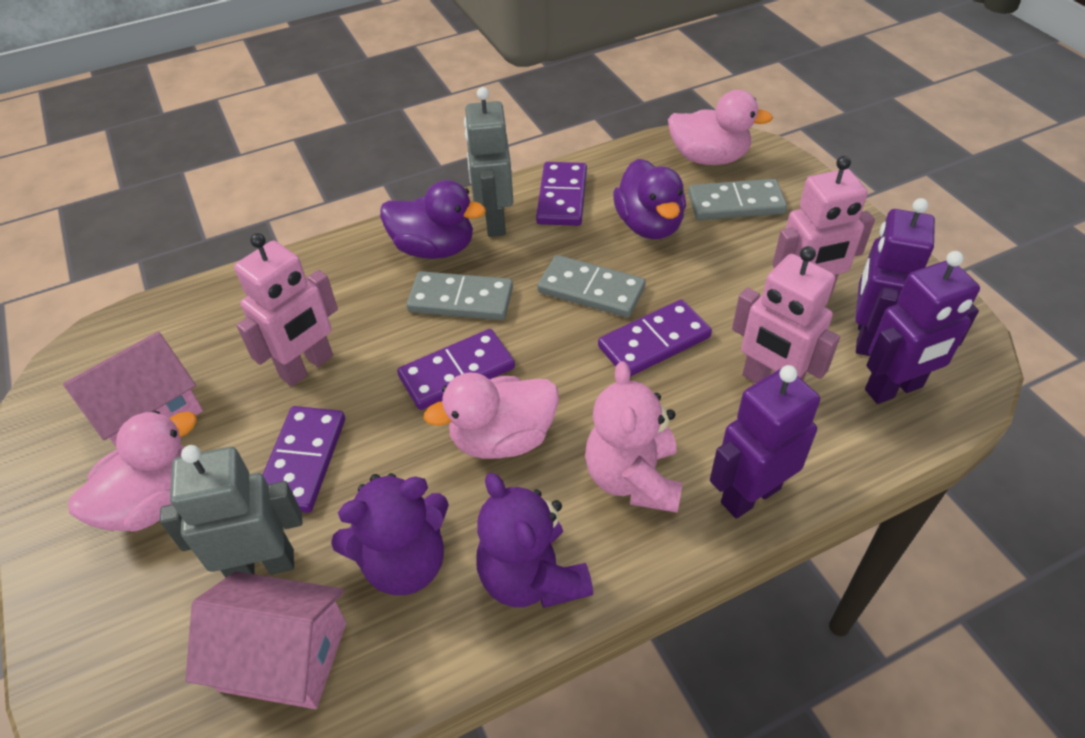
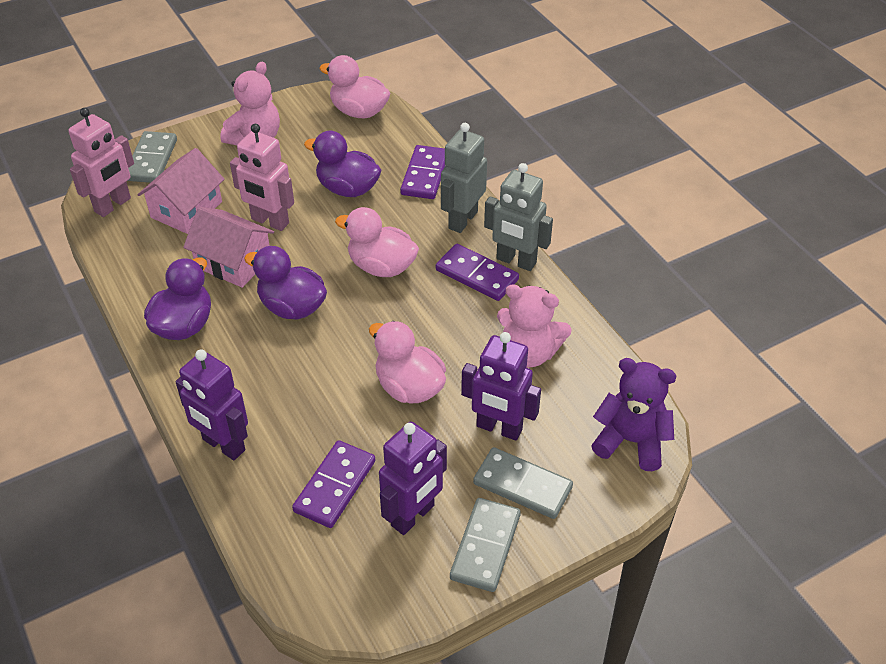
pink robot: [234,233,338,386] [732,246,840,383] [772,156,875,295] = 3 -> [68,108,134,217] [230,124,294,231] = 2
pink teddy bear: [585,361,683,513] = 1 -> [220,62,280,145] [497,284,572,368] = 2
purple domino: [263,406,345,513] [397,329,515,410] [536,162,587,226] [598,299,712,377] = 4 -> [292,440,375,528] [400,145,446,199] [436,244,519,301] = 3
purple duck: [380,180,486,259] [613,159,686,239] = 2 -> [144,257,211,340] [244,246,327,320] [304,131,381,197] = 3
purple teddy bear: [331,473,449,595] [476,473,593,608] = 2 -> [591,358,677,471] = 1

